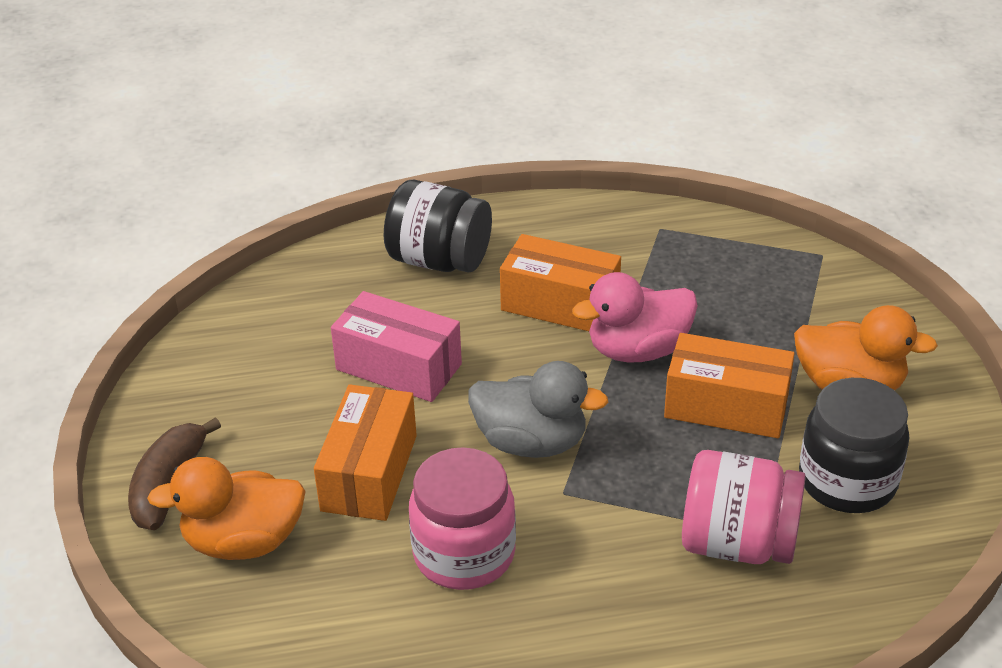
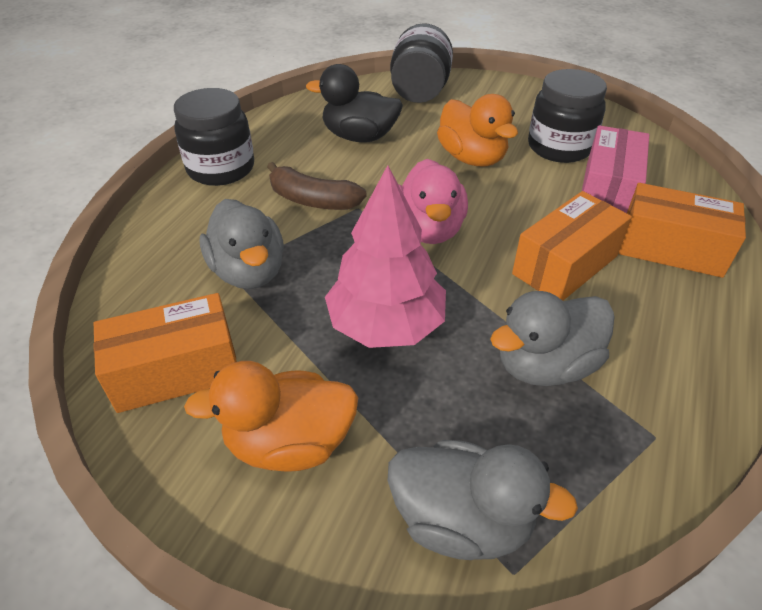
black duck: none = 0 -> [306,64,403,142] = 1
black jar: [384,180,492,273] [799,378,909,513] = 2 -> [174,88,254,186] [390,23,453,103] [528,69,607,163] = 3
grey duck: [468,361,608,458] = 1 -> [200,199,284,289] [388,440,578,560] [490,291,615,386] = 3
pink jar: [409,447,516,590] [682,450,806,564] = 2 -> none = 0
pink tree: none = 0 -> [325,165,446,348] = 1

